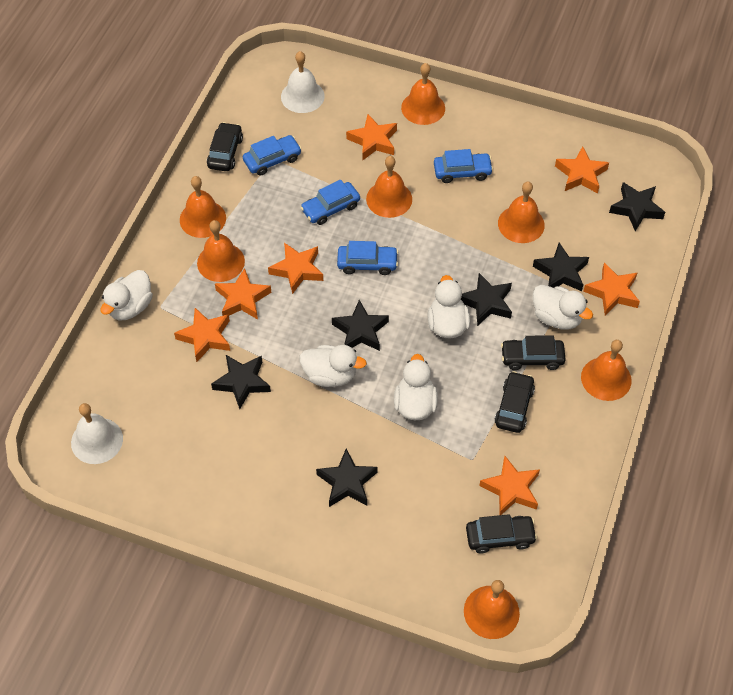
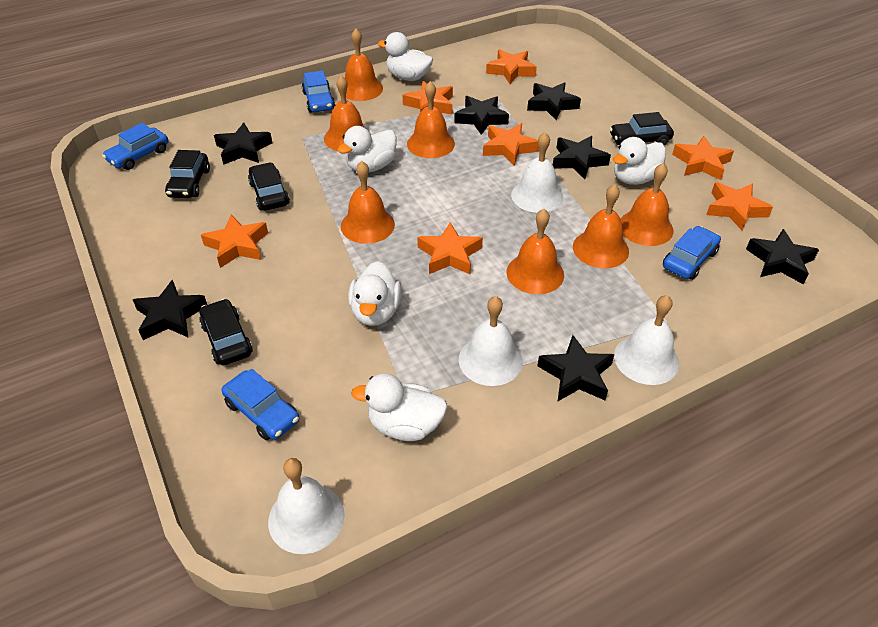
black star: [211,355,271,409] [316,448,378,507] [332,300,389,351] [461,273,512,326] [533,243,589,291] [609,182,665,231] = 6 -> [133,280,207,340] [214,123,272,165] [454,96,509,135] [527,82,581,120] [538,335,615,401] [553,136,611,179] [746,229,819,285] = 7
white bell: [71,403,123,464] [281,51,325,113] = 2 -> [268,458,345,554] [459,296,523,386] [511,132,563,213] [614,295,679,385] = 4

